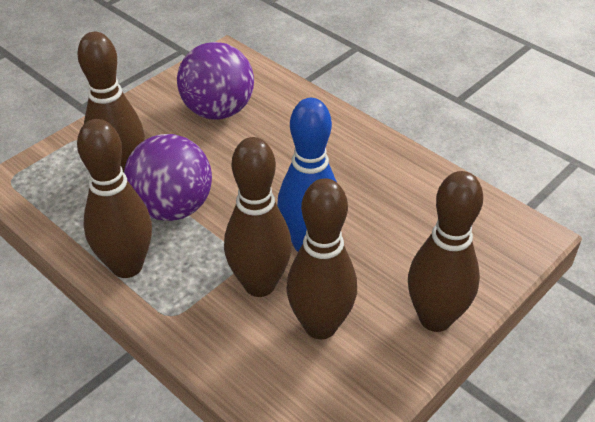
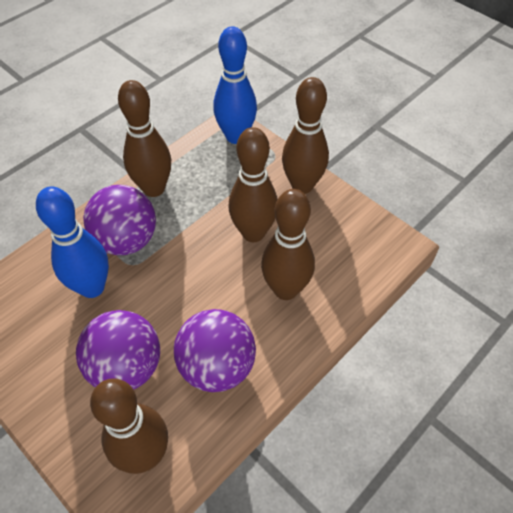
blue bowling pin: [277,98,337,252] = 1 -> [36,186,109,298] [213,26,257,144] = 2
purple ball: [124,134,212,221] [177,42,254,120] = 2 -> [76,310,160,390] [83,185,156,255] [174,309,256,392] = 3

